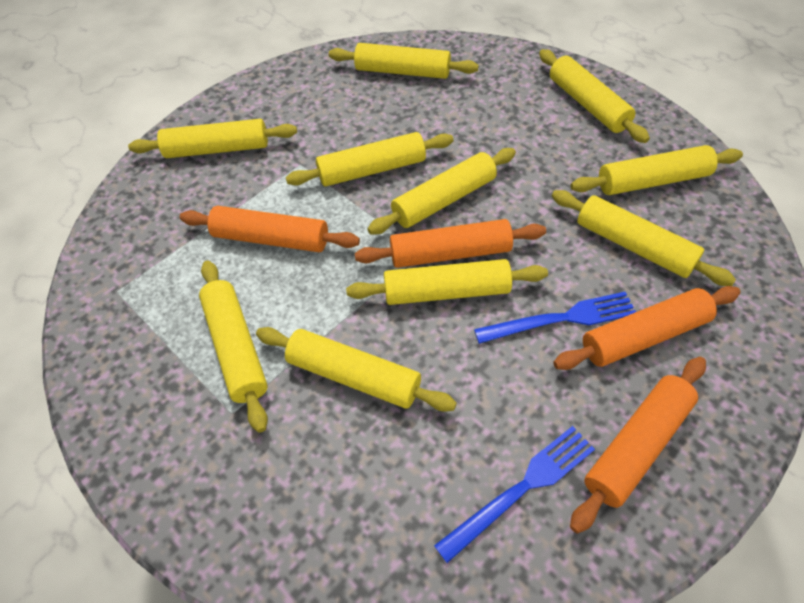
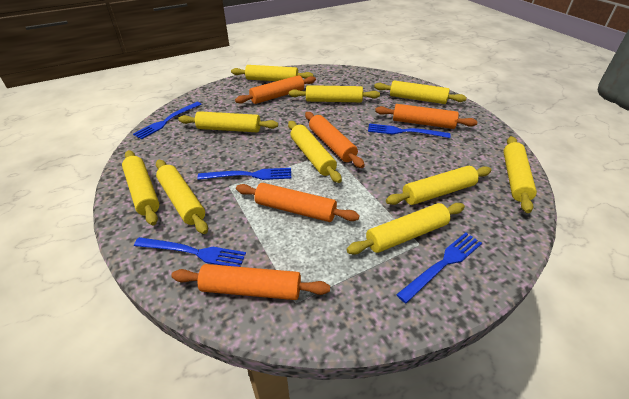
blue fork: [434,426,595,563] [474,292,636,344] = 2 -> [133,102,202,139] [134,237,246,267] [197,168,291,180] [368,124,451,138] [396,233,482,303] = 5
orange rolling pin: [180,206,360,252] [355,219,546,268] [553,286,741,370] [570,357,706,534] = 4 -> [171,264,330,300] [235,75,316,104] [236,183,360,222] [305,112,365,168] [375,104,477,129] = 5

